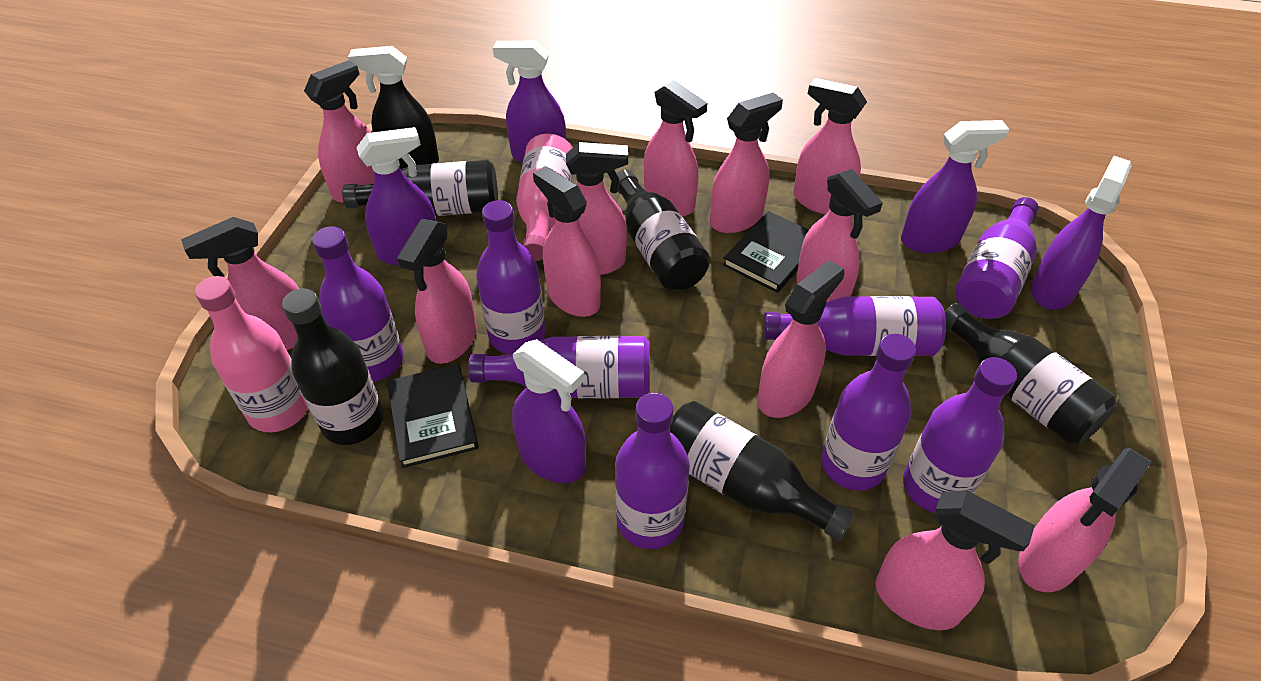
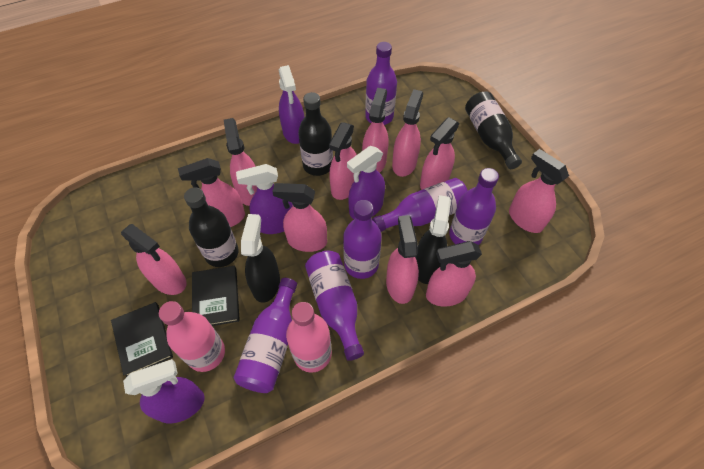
black bottle: [282,288,383,445] [342,160,498,216] [617,169,710,290] [670,401,855,541] [944,303,1117,445] = 5 -> [184,187,238,267] [298,92,333,176] [465,92,522,169] = 3
black spray bottle: [348,46,439,169] = 1 -> [241,214,280,303] [415,195,451,284] = 2
pink spray bottle: [181,217,299,350] [304,60,375,203] [397,219,477,364] [533,166,601,317] [566,142,628,275] [644,80,707,216] [710,93,783,233] [757,260,844,418] [793,78,867,215] [796,169,883,302] [876,491,1035,630] [1018,448,1152,592] = 12 -> [121,224,186,295] [178,158,245,227] [224,118,257,206] [272,183,327,252] [329,122,357,200] [362,88,388,173] [386,215,419,304] [392,89,423,177] [420,117,460,190] [426,241,482,307] [509,149,569,233] = 11
purple bottle: [312,226,403,381] [468,336,650,399] [476,200,545,354] [615,393,690,549] [763,296,946,356] [821,334,916,490] [903,357,1017,513] [955,197,1039,319] = 8 -> [234,278,297,393] [305,251,364,361] [343,200,382,279] [365,42,397,125] [372,178,468,232] [449,168,499,245] = 6
purple spray bottle: [356,127,436,265] [493,41,566,163] [512,339,586,483] [901,120,1009,253] [1031,156,1132,309] = 5 -> [123,359,205,423] [236,164,293,234] [279,65,305,144] [347,146,385,219] = 4

